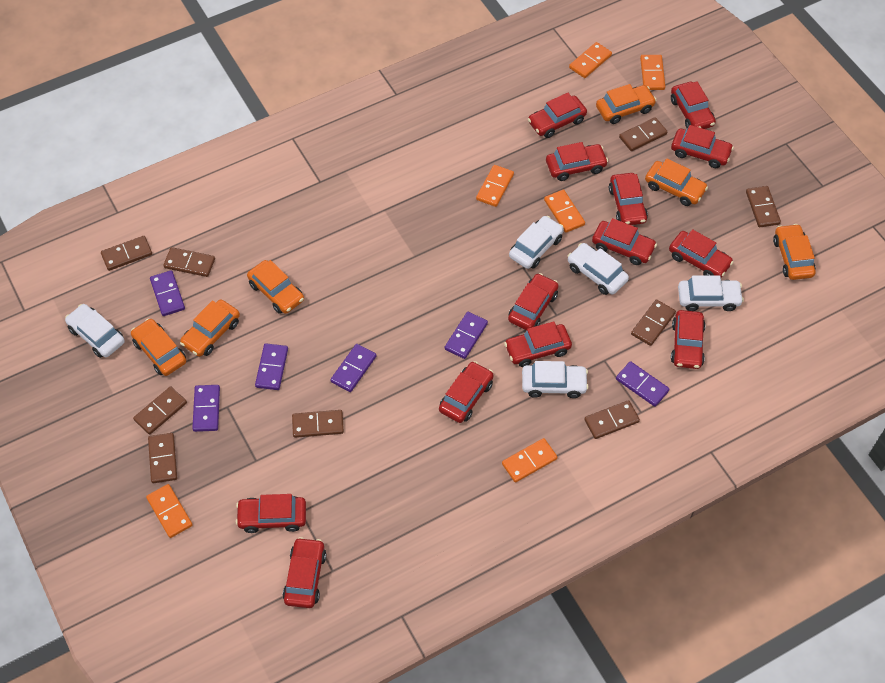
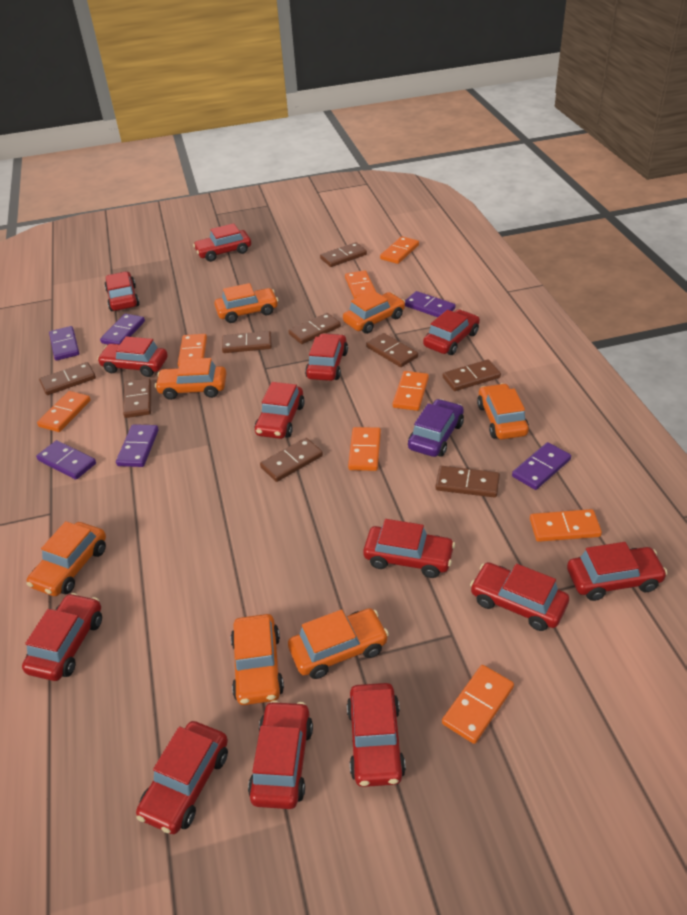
orange car: [131,318,186,376] [180,299,240,357] [247,260,304,314] [596,84,656,124] [645,159,708,206] [773,224,816,280] = 6 -> [27,521,106,596] [155,358,227,400] [214,283,278,323] [231,614,284,705] [288,608,389,679] [343,290,405,334] [477,383,529,439] = 7
orange domino: [146,484,192,538] [476,165,514,207] [502,438,557,483] [544,190,585,233] [569,42,612,78] [640,55,665,90] = 6 -> [37,391,91,432] [178,334,207,367] [345,270,376,299] [348,427,381,471] [380,236,419,264] [393,371,429,411] [442,665,514,744] [530,509,602,542] = 8
purple car: none = 0 -> [408,399,464,457] = 1
white car: [65,304,125,358] [509,216,564,269] [522,361,589,398] [568,243,629,295] [678,275,744,311] = 5 -> none = 0

